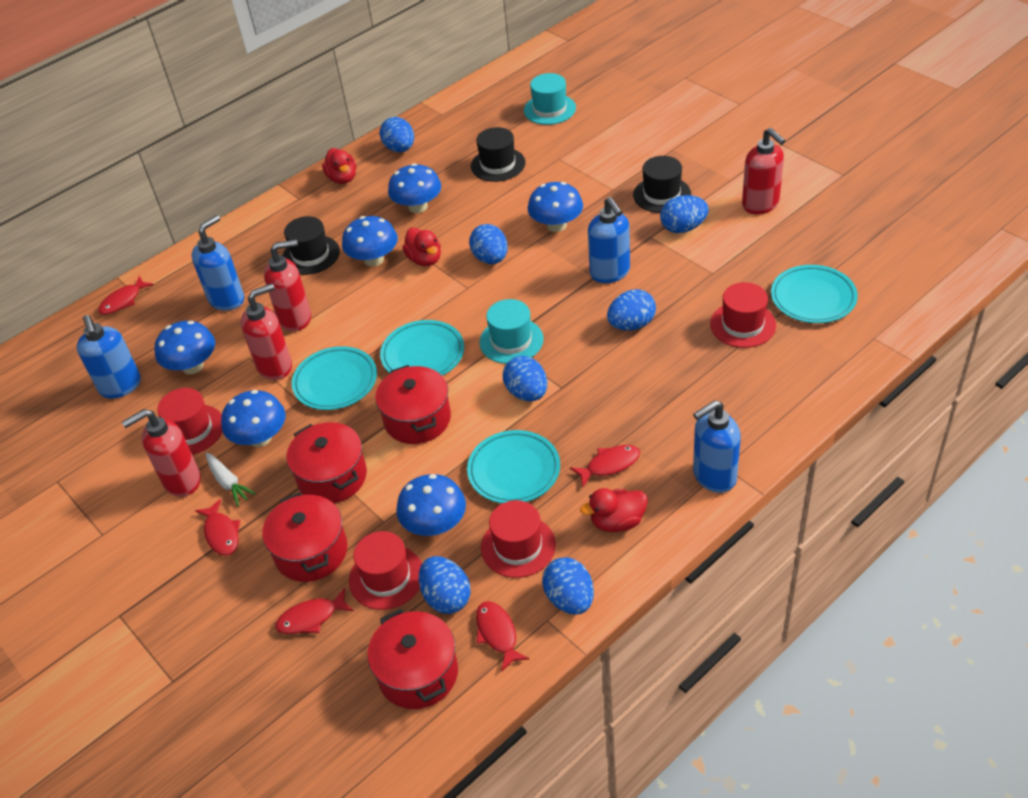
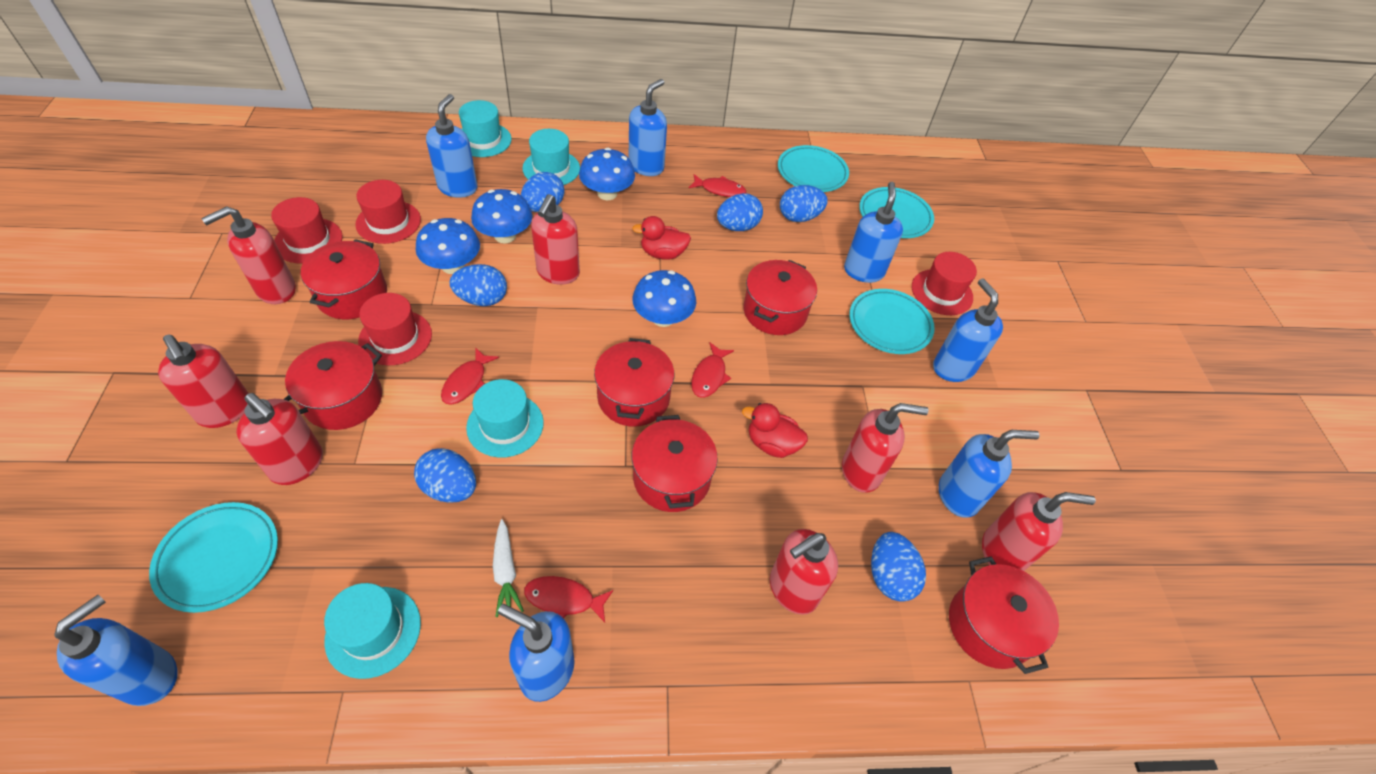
black hat: [282,216,340,275] [471,127,525,182] [633,156,691,213] = 3 -> none = 0
blue egg: [380,117,414,152] [419,556,471,614] [469,224,508,264] [503,356,547,401] [542,557,594,614] [607,289,656,331] [660,195,709,233] = 7 -> [414,448,476,503] [450,264,507,306] [521,172,564,212] [717,193,763,231] [780,185,828,222] [871,532,926,602] = 6
blue mushroom: [155,321,215,374] [221,390,286,447] [342,216,398,267] [388,163,441,213] [396,474,466,536] [528,182,583,232] = 6 -> [416,218,480,274] [471,189,533,244] [579,148,635,200] [633,270,696,327] = 4
blue soap dispenser: [77,315,141,398] [192,215,244,311] [588,197,630,283] [693,400,741,493] = 4 -> [54,595,178,706] [426,94,478,198] [498,604,575,702] [628,79,667,176] [844,182,903,283] [933,278,1003,382] [939,430,1040,518] = 7
red duck: [322,148,356,184] [403,228,441,266] [580,488,648,532] = 3 -> [632,216,691,260] [742,403,808,458] = 2
red fish: [98,276,154,315] [195,499,240,556] [275,588,354,634] [476,601,529,672] [570,445,640,487] = 5 -> [441,347,499,405] [524,576,613,622] [689,174,746,197] [691,343,734,398] = 4
red pot: [262,492,347,582] [287,422,367,503] [367,609,458,709] [375,365,451,444] = 4 -> [284,341,382,430] [301,239,387,319] [594,338,674,427] [632,415,718,512] [743,260,817,335] [949,556,1059,674] = 6
red soap dispenser: [122,409,201,497] [241,283,292,380] [264,239,311,331] [742,128,786,214] = 4 -> [158,334,249,428] [201,206,296,304] [236,393,323,485] [531,194,580,285] [770,529,838,615] [842,403,928,493] [982,492,1096,571] = 7
turquoise hat: [479,299,544,364] [524,73,576,125] = 2 -> [324,583,421,679] [459,100,512,157] [466,379,544,458] [522,129,580,185] = 4

